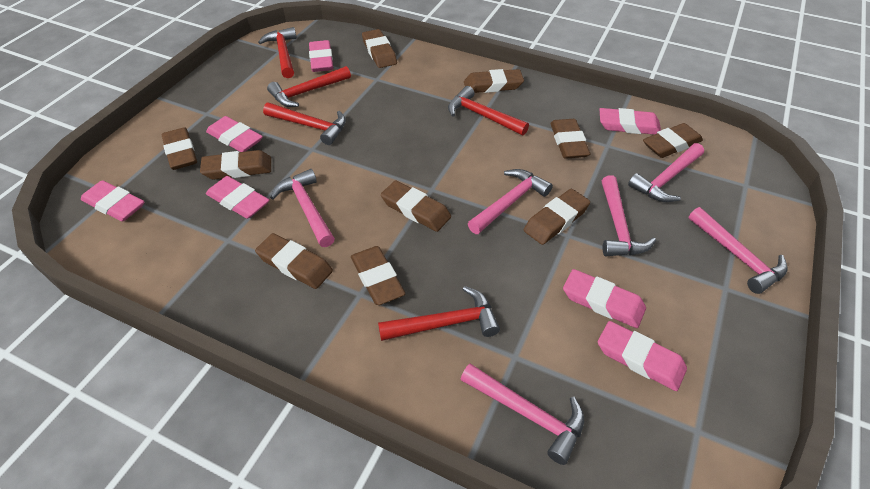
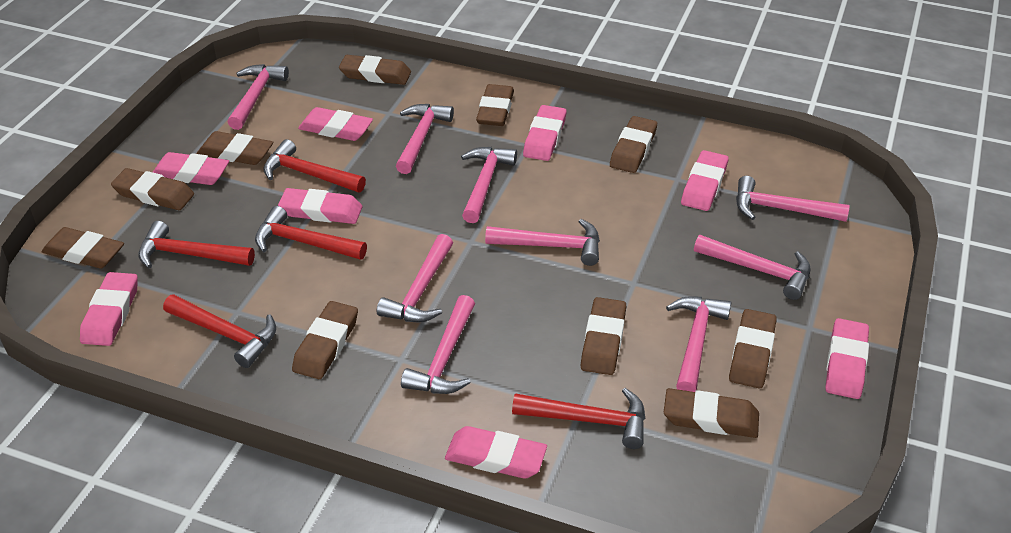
pink eraser: [81,180,144,222] [206,116,263,152] [206,176,269,219] [309,40,333,72] [563,269,646,328] [598,321,687,391] [600,108,661,135] = 7 -> [80,272,138,346] [153,152,229,185] [278,188,362,224] [298,107,373,141] [445,426,547,479] [523,105,566,161] [681,150,729,211] [825,318,869,399] = 8
pink hammer: [270,169,335,247] [460,364,584,465] [468,169,553,234] [602,175,656,257] [628,143,704,202] [689,207,788,294] = 6 -> [227,64,289,130] [377,234,453,322] [396,104,454,174] [401,295,475,394] [461,147,517,223] [485,219,600,266] [666,296,731,392] [694,235,811,300] [736,176,850,222] = 9

